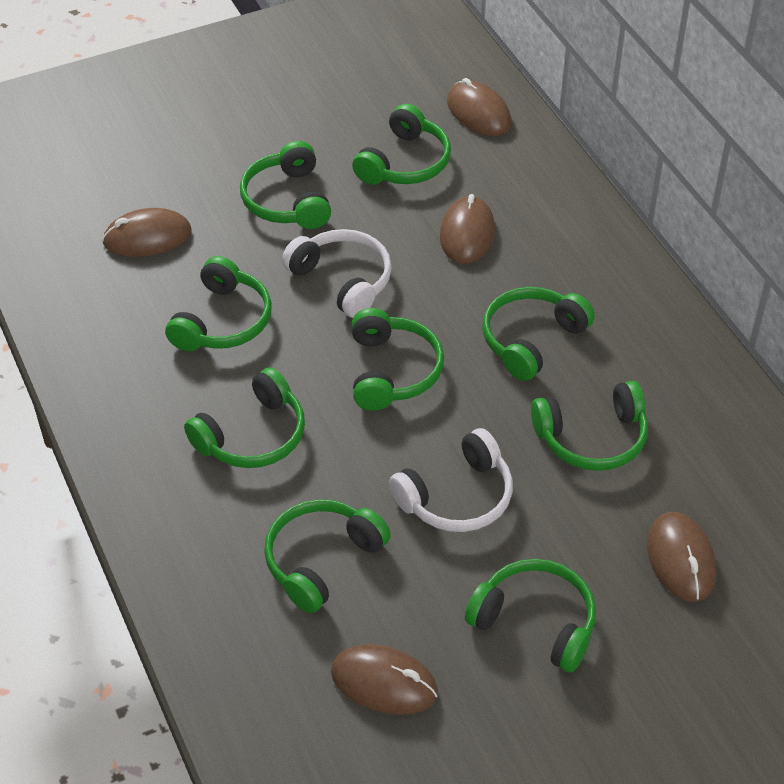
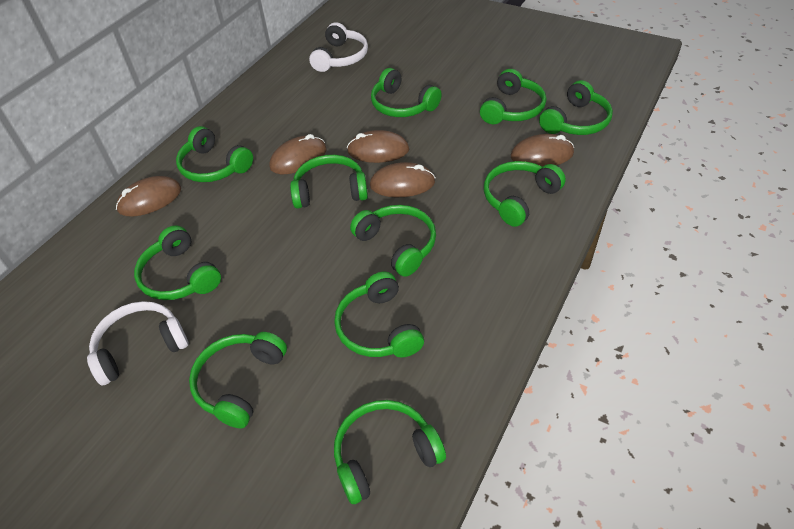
green headphones: [165,256,271,351] [184,367,305,468] [240,141,331,229] [264,499,391,613] [352,104,451,185] [352,308,444,411] [465,559,596,672] [482,287,595,381] [531,381,648,471] = 9 -> [134,225,221,300] [176,126,253,182] [189,332,287,429] [290,155,368,209] [334,272,424,358] [334,400,446,504] [350,205,436,277] [371,68,442,117] [480,69,546,124] [484,161,566,227] [539,80,613,135] = 11

